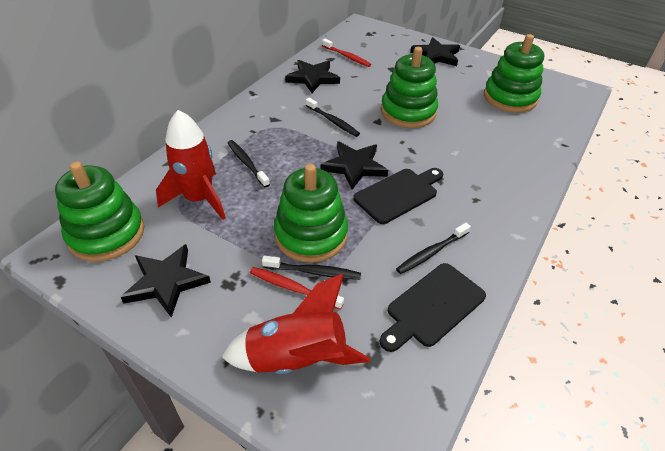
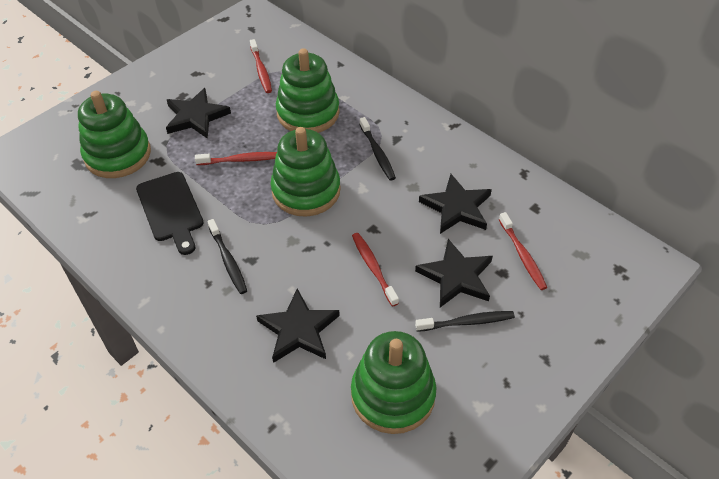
black cutting board: [353,168,443,224] [380,263,486,352] = 2 -> [136,172,204,255] = 1
black toothbrush: [227,140,270,188] [262,255,361,280] [306,98,360,137] [396,223,471,274] = 4 -> [207,219,247,294] [359,117,396,181] [415,311,515,332] = 3
red rocket: [156,110,225,220] [221,274,370,374] = 2 -> none = 0
red toothbrush: [250,267,344,310] [322,39,371,67] = 2 -> [195,152,277,165] [250,39,272,93] [352,233,399,307] [499,212,547,290] = 4

